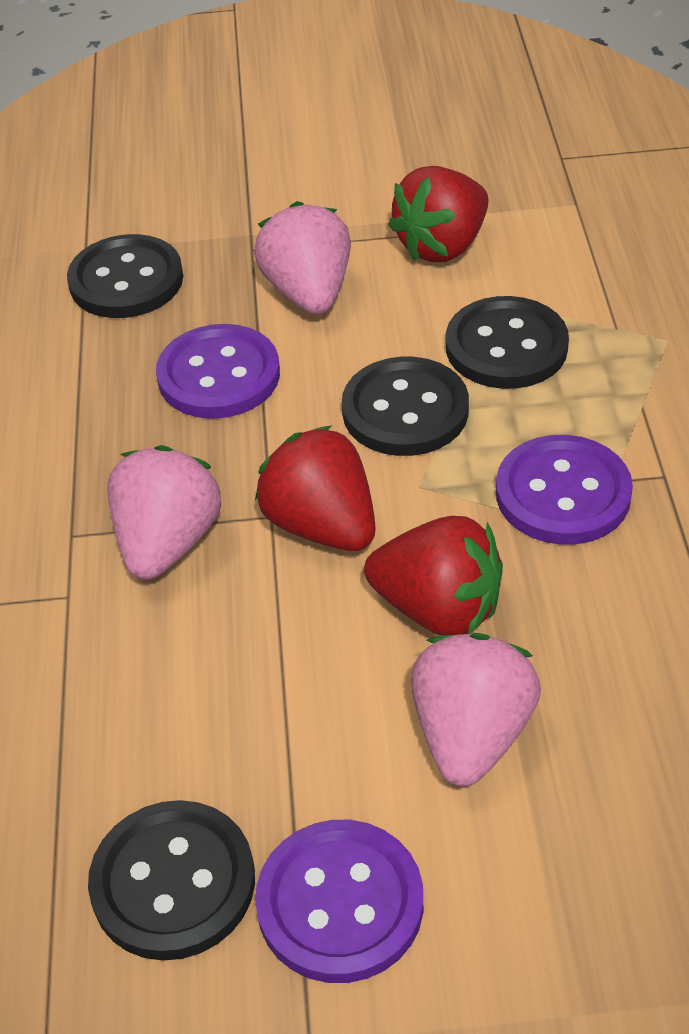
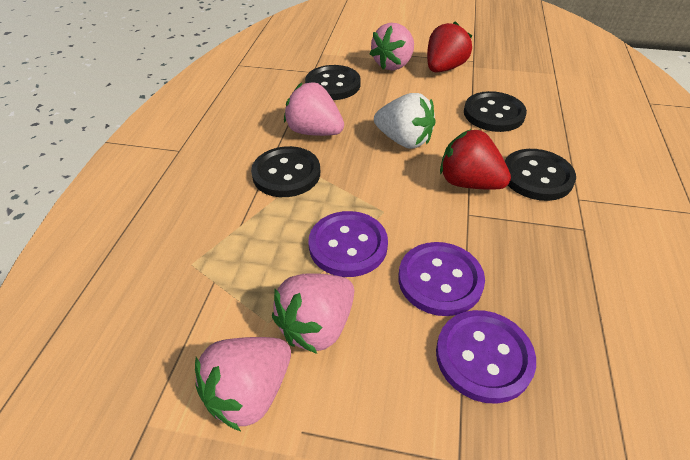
pink strawberry: [107,445,221,580] [254,201,351,314] [411,633,541,787] = 3 -> [195,337,291,431] [272,273,354,354] [284,82,344,136] [370,23,414,71] = 4
red strawberry: [255,425,375,551] [364,516,503,636] [388,166,488,262] = 3 -> [427,21,472,73] [440,129,511,190] = 2
white strawberry: none = 0 -> [374,93,435,149] = 1

